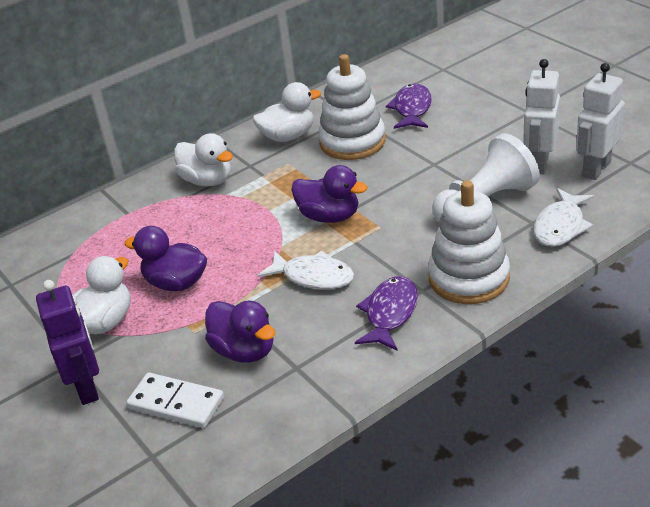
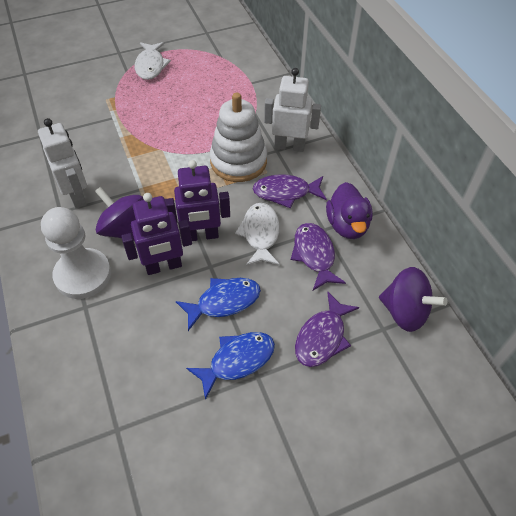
blue fish: none = 0 -> [176,278,261,331] [186,332,275,400] = 2
purple duck: [124,226,207,291] [205,301,275,363] [291,165,368,223] = 3 -> [326,182,373,239] = 1
purple fish: [355,276,418,351] [386,84,432,129] = 2 -> [253,174,327,208] [291,223,346,290] [295,292,359,367] = 3
purple robot: [36,280,99,405] = 1 -> [121,193,192,275] [165,160,230,241] = 2
purple spinning top: none = 0 -> [95,187,144,241] [379,267,448,332] = 2
white domino: [126,372,224,428] = 1 -> none = 0
white duck: [73,256,130,334] [174,133,233,186] [253,82,321,142] = 3 -> none = 0
white stacking toy: [318,54,386,160] [428,180,510,304] = 2 -> [210,93,267,182] = 1

